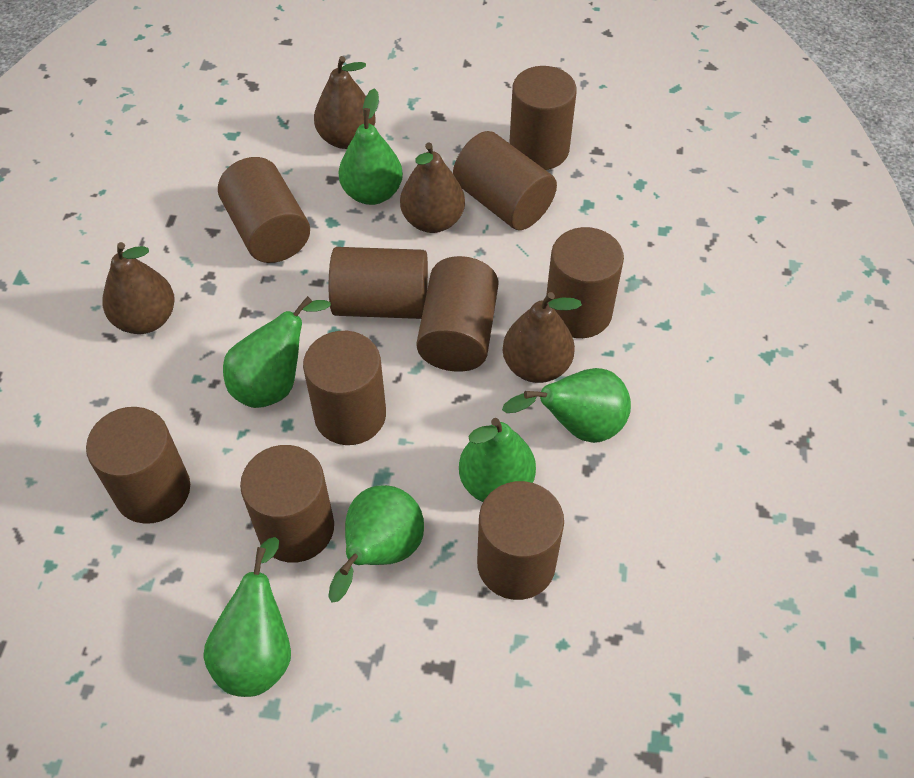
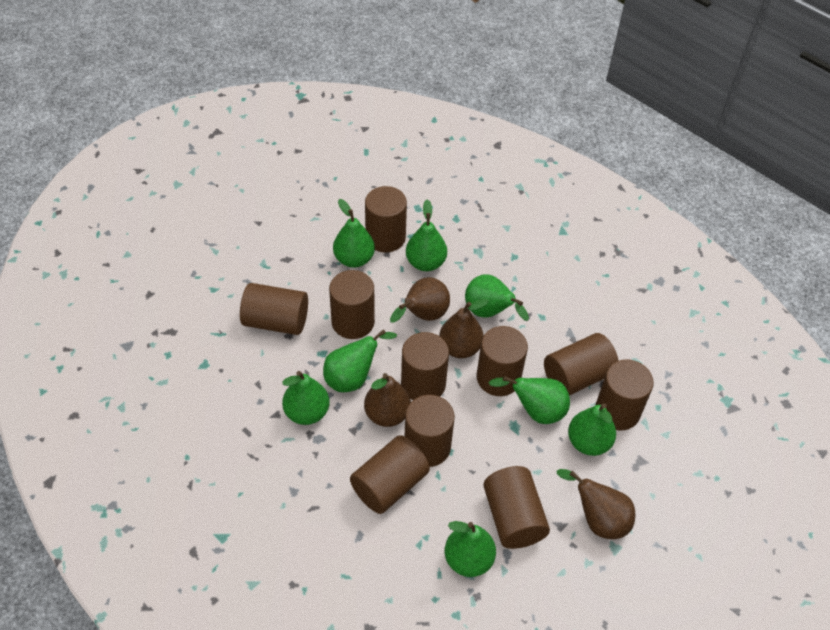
green pear: [203,537,291,697] [223,296,331,408] [328,485,424,603] [339,88,403,205] [459,418,536,502] [502,368,631,443] = 6 -> [282,371,329,425] [323,329,397,392] [333,199,375,268] [406,200,447,271] [445,521,496,577] [465,274,529,321] [489,376,570,424] [568,403,616,456] = 8

